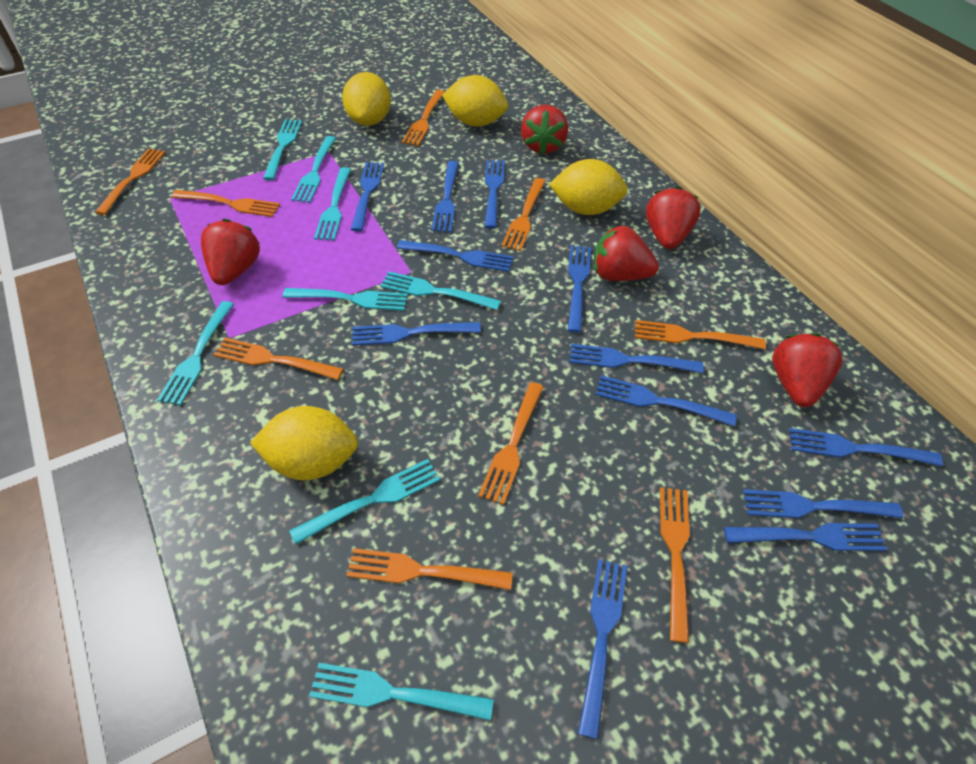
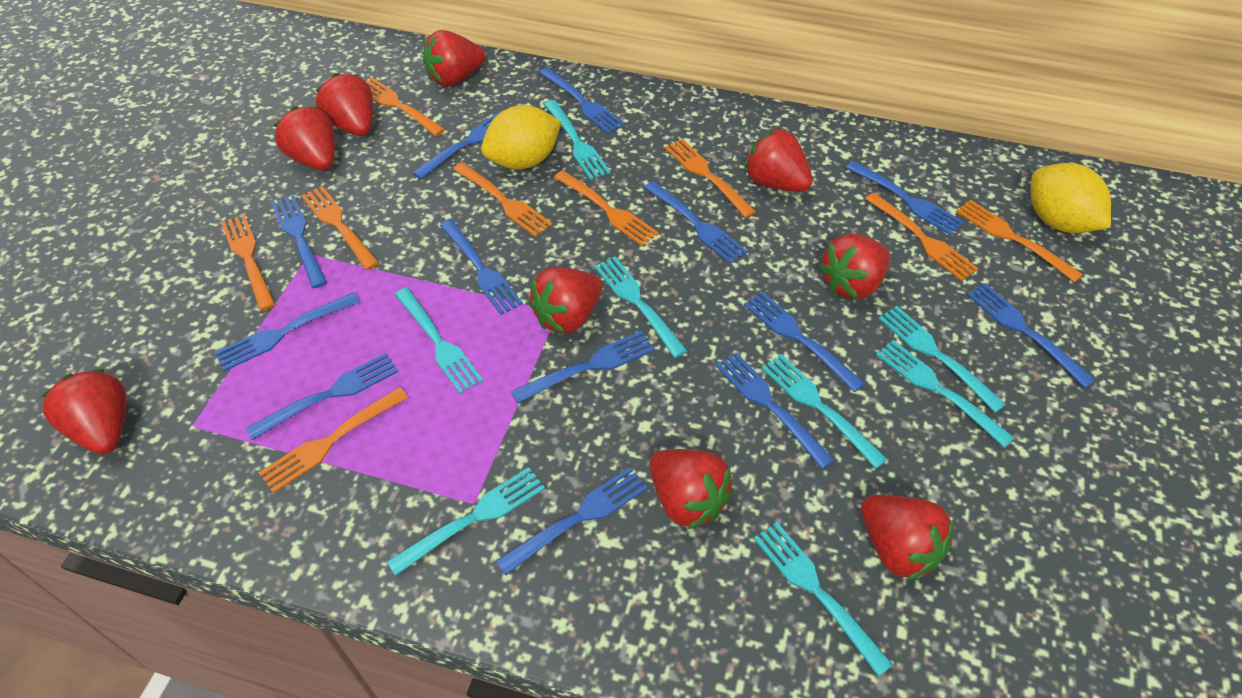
blue fork: [351,162,384,231] [352,322,481,345] [397,240,513,272] [431,161,459,232] [484,160,505,229] [568,245,591,333] [569,344,704,373] [578,559,627,739] [595,375,737,426] [724,523,887,551] [743,489,903,518] [789,428,943,466] = 12 -> [215,292,360,371] [245,353,398,440] [271,195,327,288] [412,111,502,179] [440,219,523,315] [495,467,648,576] [511,331,654,404] [539,68,625,134] [644,181,748,264] [716,352,834,469] [744,292,865,392] [845,161,964,236] [967,283,1096,388] = 13
red strawberry: [201,219,260,285] [521,105,568,155] [594,225,659,281] [646,186,701,249] [772,333,842,407] = 5 -> [41,369,127,454] [274,106,335,171] [315,73,373,136] [423,30,485,87] [528,267,602,334] [649,449,733,529] [744,128,813,192] [819,234,890,299] [861,495,954,581] = 9
yellow lemon: [250,406,358,480] [342,72,391,126] [442,75,508,127] [549,159,628,215] = 4 -> [481,105,561,169] [1031,163,1111,233] = 2

